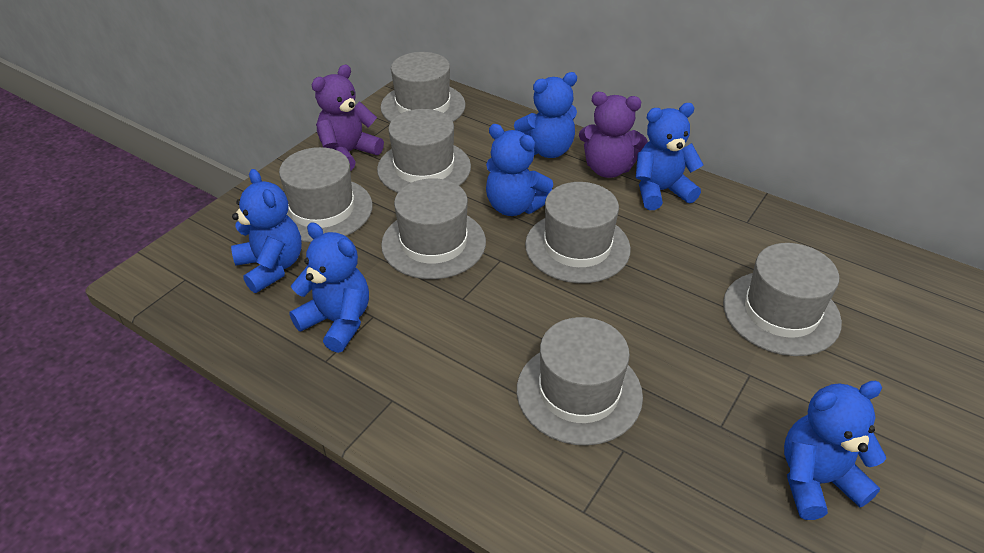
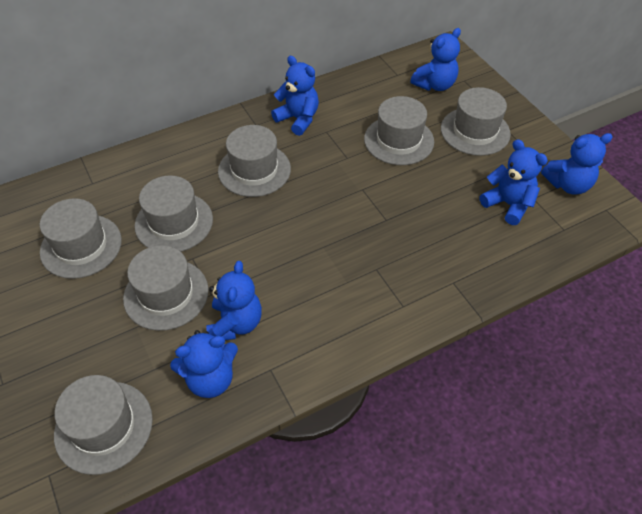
purple teddy bear: [312,65,384,171] [579,92,648,178] = 2 -> none = 0

